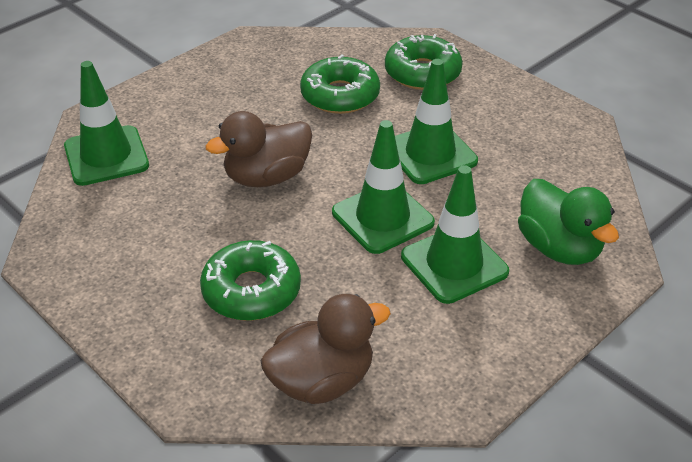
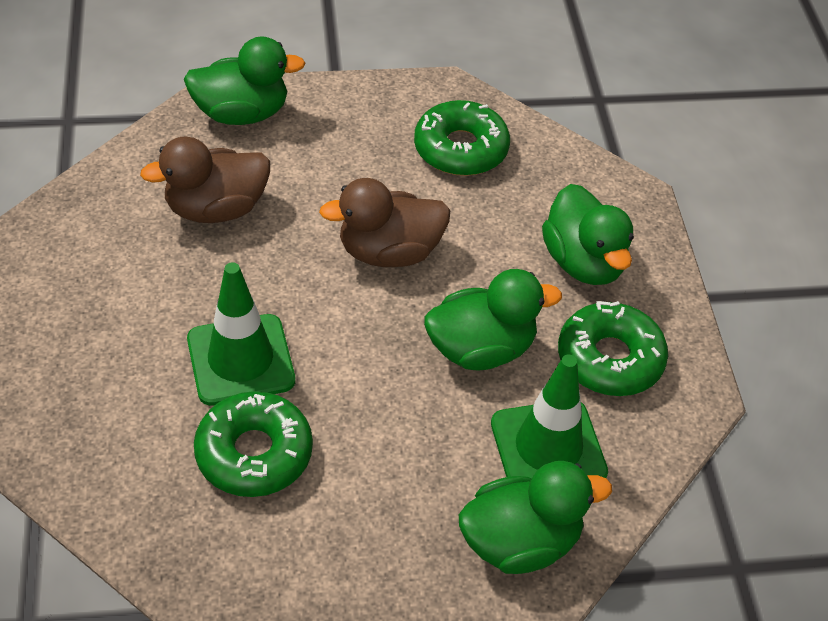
green duck: [518,179,619,265] = 1 -> [184,36,305,125] [424,269,562,371] [459,461,612,574] [542,184,634,285] = 4
green traffic cone: [64,61,149,186] [332,120,435,254] [395,59,478,184] [401,165,509,304] = 4 -> [187,262,295,406] [491,355,608,478] = 2

